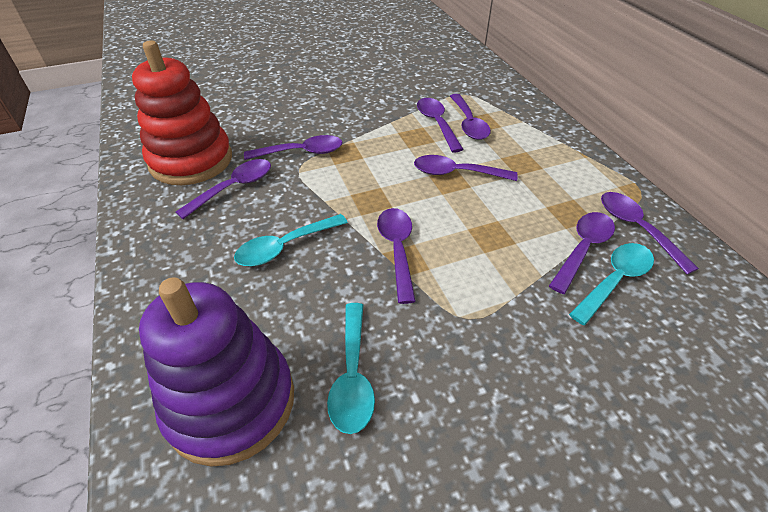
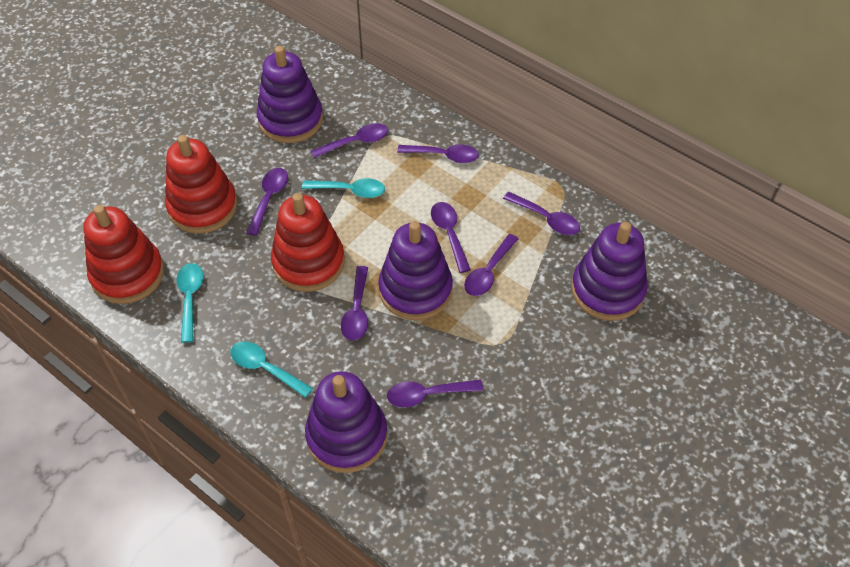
purple stacking toy: [139,277,294,467] = 1 -> [257,46,323,143] [305,371,388,473] [378,221,453,320] [571,222,648,321] = 4
red stacking toy: [132,40,232,185] = 1 -> [83,205,164,304] [165,135,237,234] [271,193,345,292] = 3

